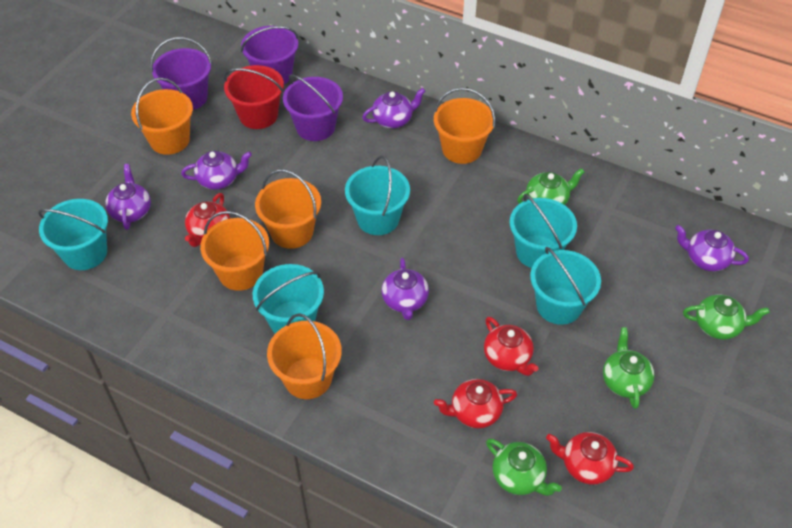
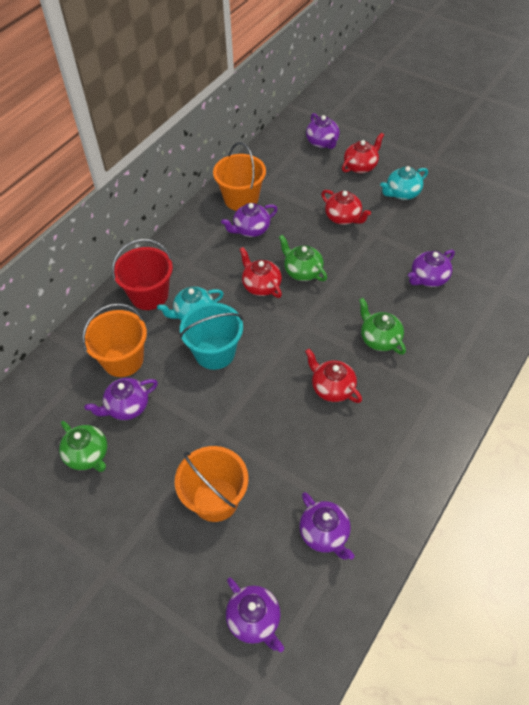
green teapot: [486,439,562,496] [517,168,585,205] [603,327,655,409] [683,295,770,339] = 4 -> [59,421,107,472] [279,235,327,281] [359,298,406,355] = 3
orange bucket: [131,78,193,155] [200,211,269,291] [255,169,321,249] [267,313,342,399] [434,88,495,164] = 5 -> [82,303,147,377] [175,446,248,522] [213,142,266,211] = 3
purple bucket: [150,37,212,110] [241,26,298,84] [283,74,343,141] = 3 -> none = 0
purple teapot: [105,164,151,230] [181,151,252,190] [362,88,426,128] [382,258,429,320] [675,225,749,271] = 5 -> [85,378,158,420] [221,203,278,237] [226,578,284,652] [299,492,355,560] [306,113,340,149] [408,250,455,287] = 6
turquoise bucket: [38,199,108,270] [253,264,324,334] [345,156,410,235] [510,194,577,268] [530,247,601,325] = 5 -> [180,303,243,370] = 1
turquoise teapot: none = 0 -> [157,287,224,321] [380,166,428,200] = 2

